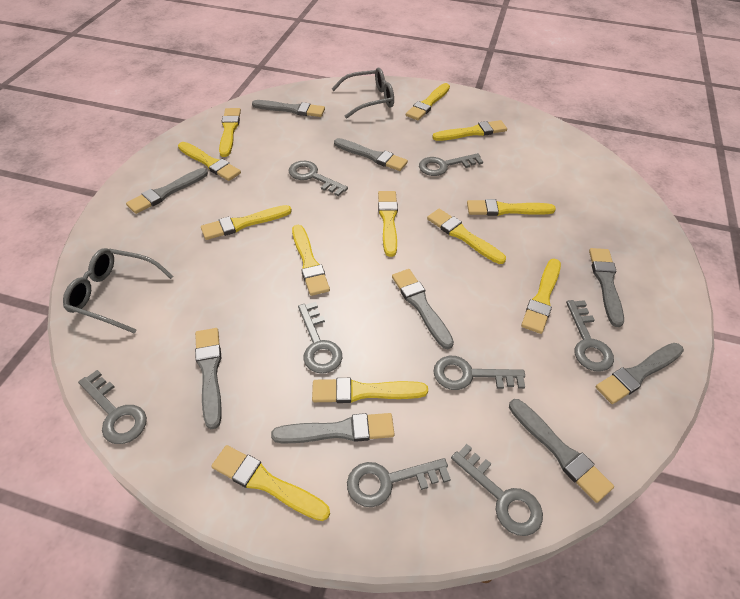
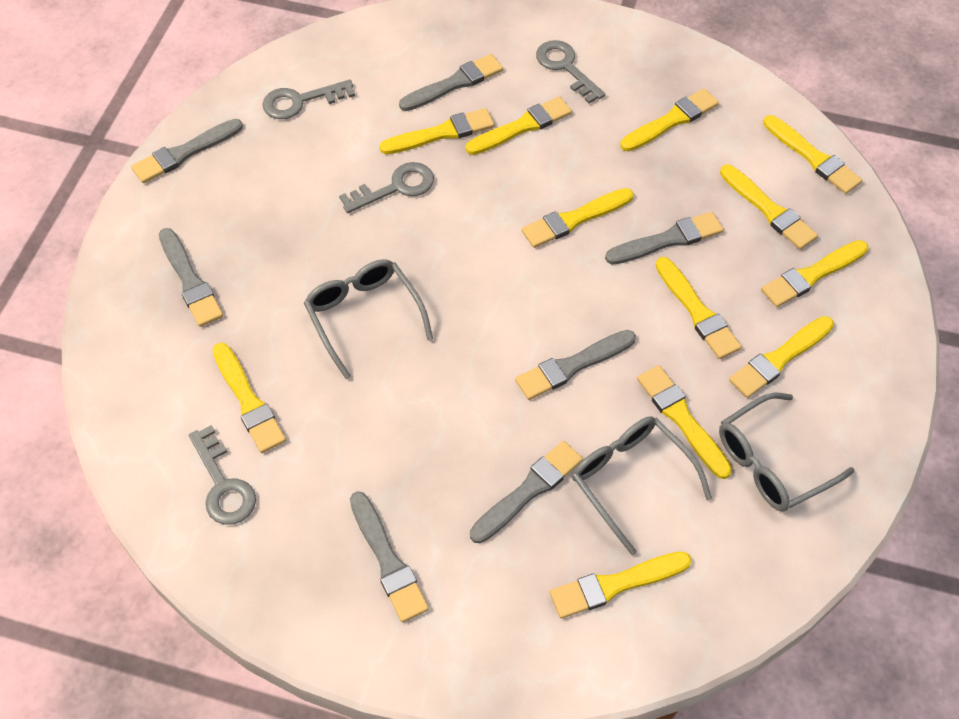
grey brush: [126,168,208,214] [195,328,221,429] [252,100,325,117] [271,413,394,443] [334,138,408,171] [392,269,454,349] [509,399,614,503] [589,248,624,327] [596,343,684,404] = 9 -> [131,119,243,183] [159,228,223,327] [350,491,429,622] [399,54,503,111] [470,441,583,543] [515,330,636,400] [605,212,724,264] = 7
grey glasses: [63,248,174,334] [332,68,394,119] = 2 -> [304,259,433,379] [572,416,712,556] [719,393,855,512] = 3
grey key: [78,370,147,444] [289,161,348,196] [298,302,342,374] [347,458,451,507] [419,153,483,176] [434,356,525,390] [451,444,543,536] [566,300,614,372] = 8 -> [189,425,256,525] [262,80,355,119] [339,162,434,213] [536,40,605,104] = 4

